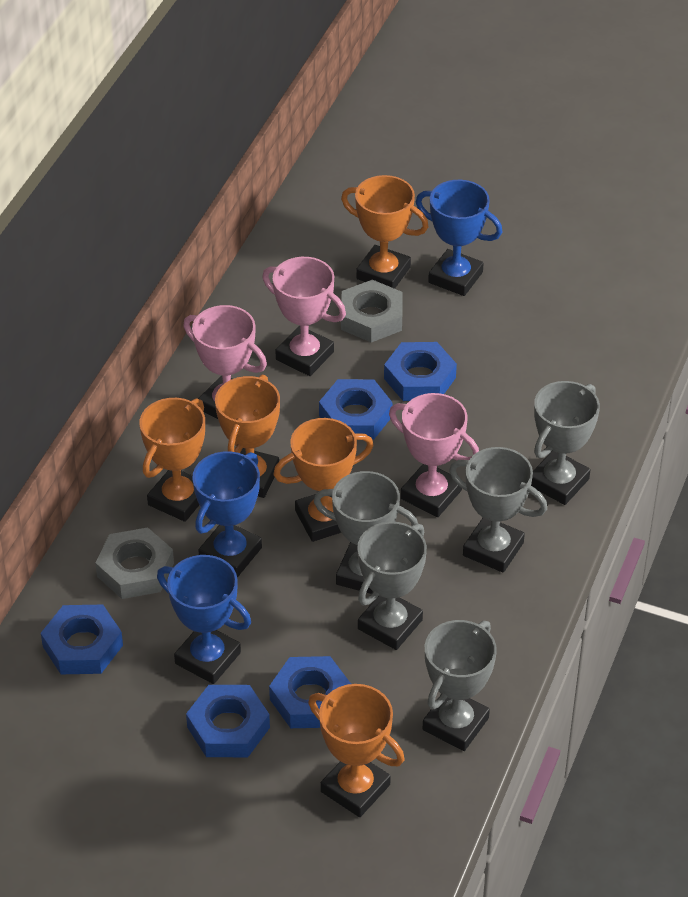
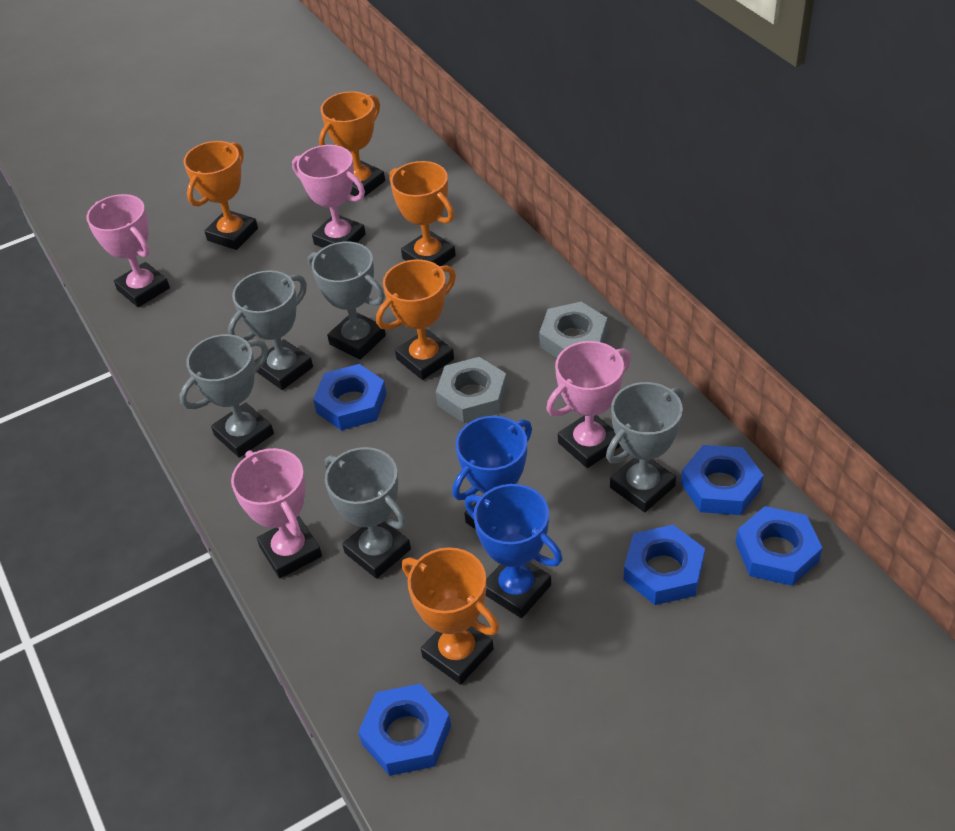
blue trophy: [157,555,251,684] [193,451,262,577] [416,180,503,296] = 3 -> [452,416,532,530] [465,484,563,618] = 2
pink trophy: [183,305,267,419] [262,257,346,376] [389,393,479,517] = 3 -> [87,194,170,307] [231,448,322,578] [292,145,366,248] [547,341,631,468] = 4

